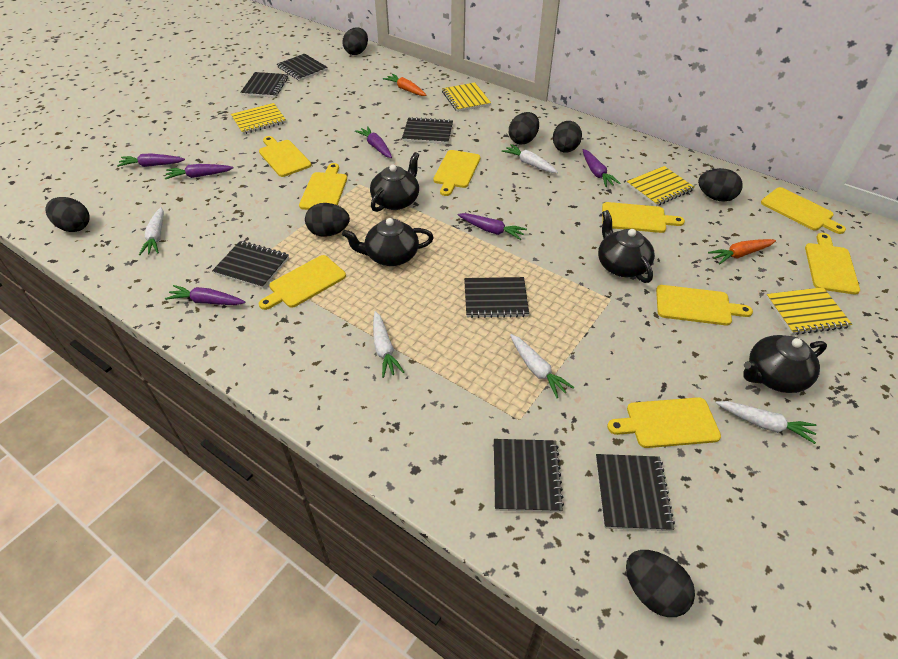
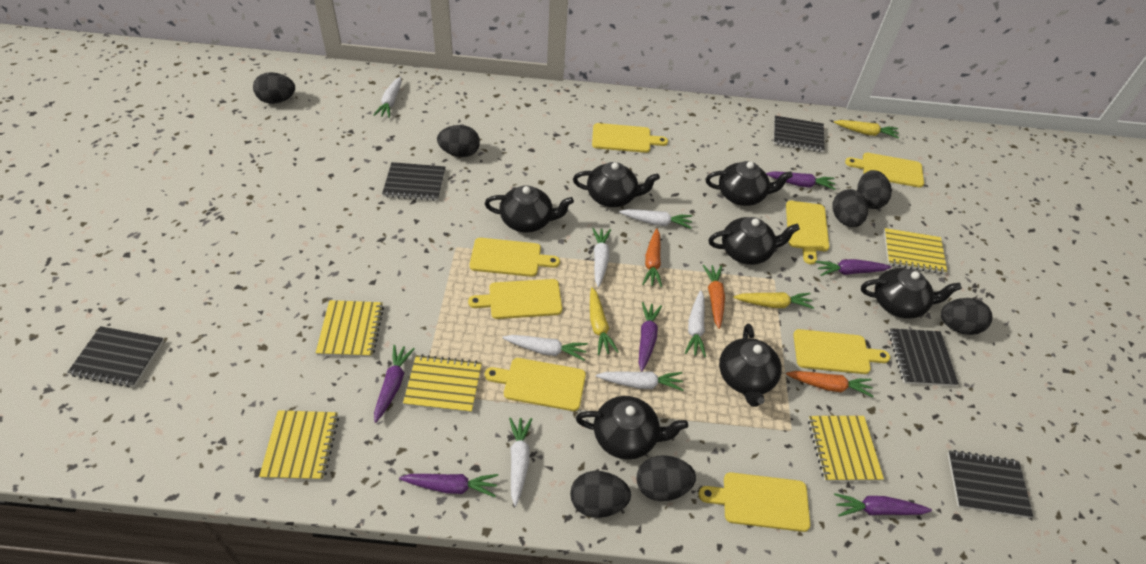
black notebook: [212,241,289,289] [240,72,288,98] [277,53,328,81] [402,117,453,144] [464,277,529,318] [494,439,564,512] [596,454,675,531] = 7 -> [67,326,164,387] [382,162,445,201] [774,116,825,152] [889,328,959,386] [947,450,1033,518] = 5
black teapot: [342,218,434,266] [370,152,419,212] [598,210,655,283] [743,335,827,393] = 4 -> [485,186,574,233] [573,162,660,207] [576,396,688,460] [706,161,793,206] [708,217,800,265] [719,324,782,407] [861,268,962,319] = 7
orange carrot: [383,74,426,96] [708,239,776,264] = 2 -> [642,228,662,287] [703,265,725,329] [786,371,874,397] = 3
white carrot: [139,207,164,255] [373,311,404,378] [502,144,558,173] [510,334,574,398] [716,401,817,444] = 5 -> [374,76,402,118] [502,335,588,361] [509,417,532,506] [592,228,611,287] [596,371,684,391] [619,209,692,229] [685,290,706,357] = 7
yellow carrot: none = 0 -> [590,287,619,355] [733,292,814,309] [834,120,899,139] = 3
yellow cutting board: [259,136,311,177] [259,255,346,310] [299,163,347,210] [433,150,480,196] [602,202,685,233] [607,397,721,448] [656,285,753,325] [761,187,846,234] [805,233,860,295] = 9 -> [468,279,562,319] [470,238,560,277] [485,358,586,411] [592,123,668,153] [699,472,810,532] [786,201,829,264] [793,329,890,374] [845,153,924,188] = 8
yellow notebook: [231,103,286,134] [442,83,491,112] [627,166,695,206] [766,287,852,335] = 4 -> [259,410,339,480] [316,300,384,357] [403,354,482,413] [808,416,884,482] [884,228,947,274] = 5

